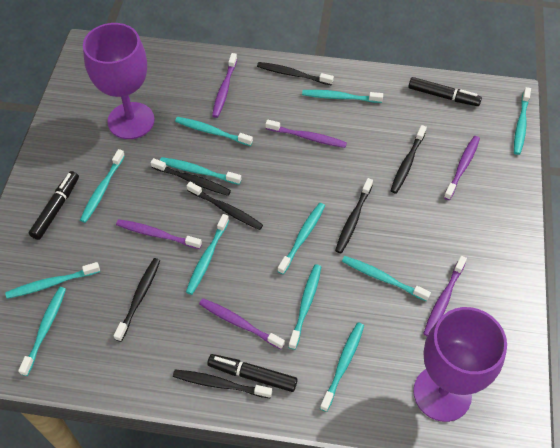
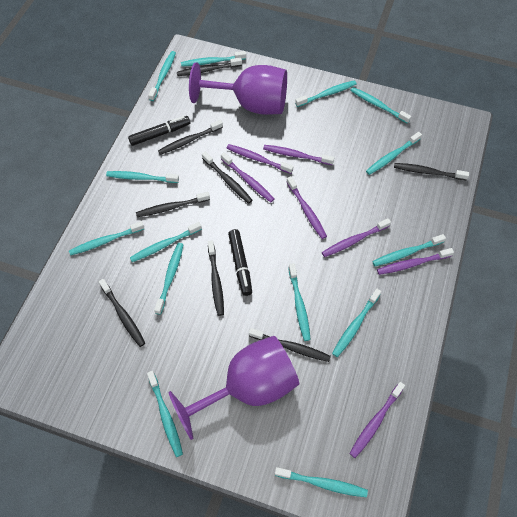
black marker: [29,171,79,240] [207,354,297,392] [408,77,482,106] = 3 -> [128,116,190,146] [228,229,252,296] = 2
black toothbrush: [114,258,160,342] [150,158,231,196] [173,369,272,398] [187,182,263,230] [257,62,334,85] [335,178,373,253] [390,125,427,194] = 7 -> [99,279,145,347] [136,192,210,217] [158,120,223,155] [177,57,242,76] [202,151,253,204] [208,241,224,316] [249,328,331,362] [394,163,469,180] = 8
purple toothbrush: [116,219,202,249] [199,298,285,349] [212,53,237,118] [265,119,347,148] [423,256,467,336] [444,136,480,200] = 6 -> [221,152,274,202] [227,144,294,174] [263,145,334,165] [287,176,327,239] [322,218,391,257] [349,382,405,458] [377,248,454,275] = 7
turquoise toothbrush: [5,262,100,299] [18,287,66,376] [80,149,125,223] [160,157,241,185] [175,117,253,146] [186,214,229,295] [278,203,325,274] [288,264,321,350] [302,90,383,103] [320,322,364,412] [342,256,431,301] [514,87,531,155] = 12 -> [69,221,144,256] [106,171,179,183] [130,222,202,262] [147,371,183,457] [148,51,176,101] [154,243,184,315] [181,51,246,67] [275,467,368,498] [288,263,311,341] [295,80,357,107] [332,289,381,357] [350,87,411,124] [366,132,422,175] [372,234,446,266] = 14

